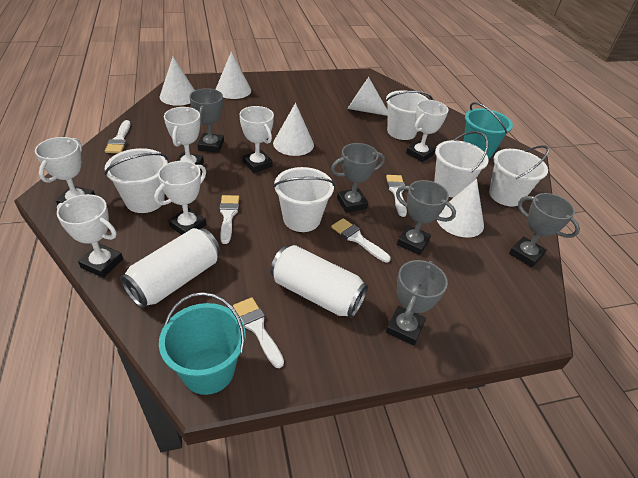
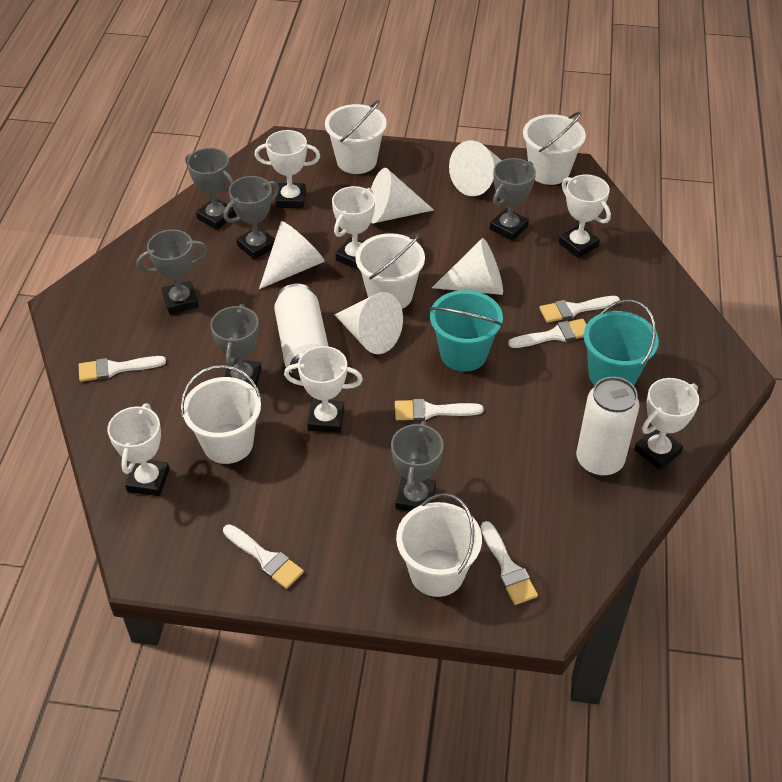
grey trophy: [189,88,224,153] [331,143,385,213] [386,260,448,346] [396,180,456,255] [509,193,580,268] = 5 -> [136,230,208,314] [185,148,236,230] [210,304,261,386] [224,176,279,260] [391,421,444,512] [490,158,536,241] = 6
white brush: [105,120,131,153] [219,195,239,244] [233,297,284,368] [331,218,391,263] [386,175,407,217] = 5 -> [79,356,166,382] [223,524,304,589] [395,399,484,421] [481,521,538,605] [508,319,587,348] [539,296,620,323] = 6

